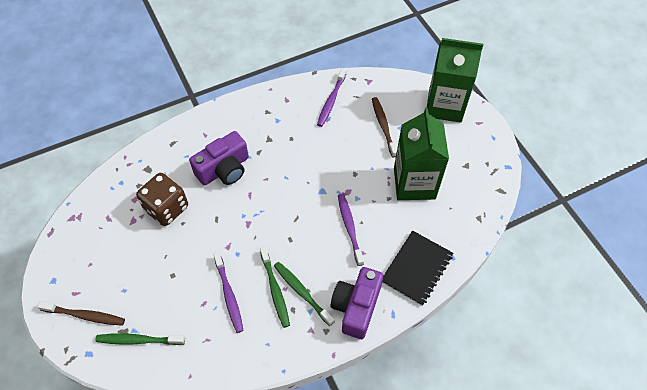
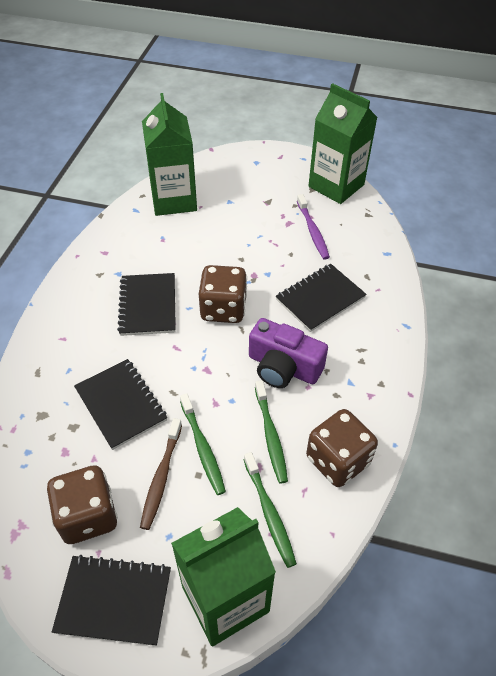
black notebook: [382,230,453,306] = 1 -> [52,555,171,646] [74,359,167,450] [117,273,176,336] [276,264,367,332] = 4
brown dice: [136,173,188,226] = 1 -> [47,465,118,544] [199,265,247,323] [306,409,378,487] = 3
brown toothbrush: [37,302,125,326] [372,97,397,158] = 2 -> [140,418,182,530] = 1
green carton: [394,108,449,200] [427,38,483,123] = 2 -> [142,93,197,216] [171,507,276,647] [308,83,378,204] = 3
purple camera: [189,131,249,185] [330,267,383,339] = 2 -> [249,318,328,388] = 1
purple toothbrush: [213,252,244,333] [317,68,346,127] [338,194,364,266] = 3 -> [297,194,330,259] = 1

